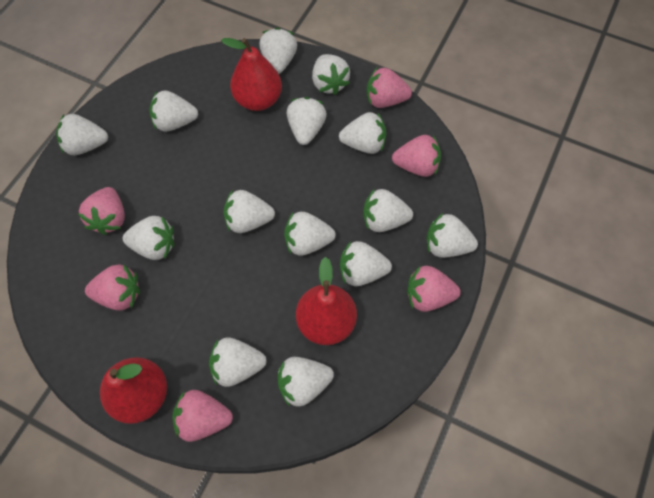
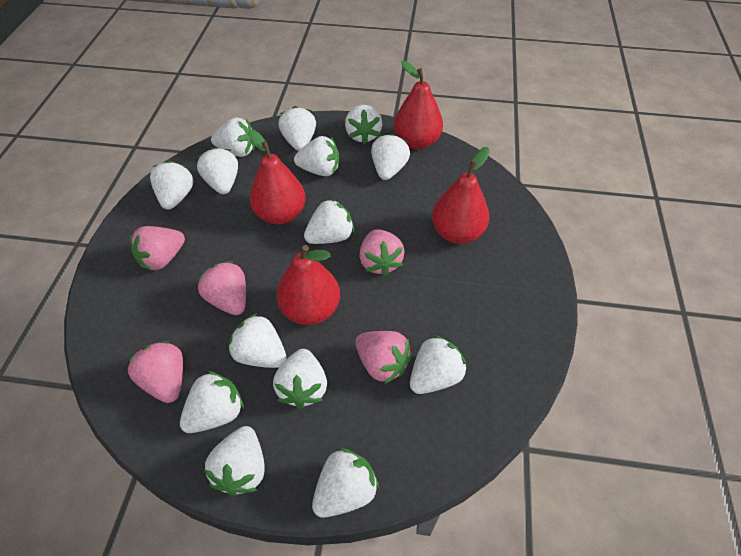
pink strawberry: [78,187,125,235] [85,264,140,311] [172,390,233,442] [366,68,412,108] [392,135,441,177] [407,265,461,312] = 6 -> [126,341,183,403] [130,226,185,271] [197,261,246,315] [355,331,412,384] [359,229,405,277] = 5
red pear: [100,357,167,424] [221,38,282,111] [296,257,357,345] = 3 -> [248,129,306,224] [277,245,340,325] [394,61,443,149] [432,147,490,244] = 4

